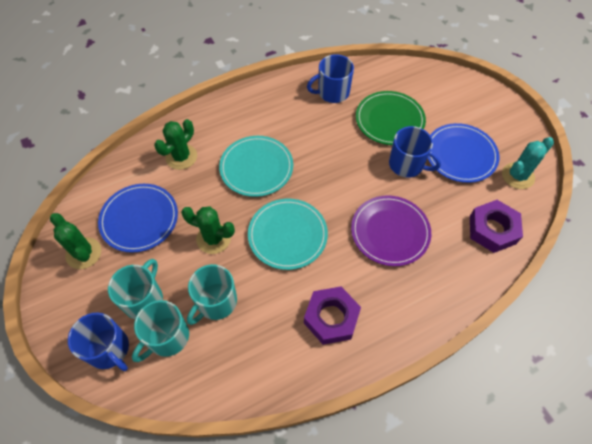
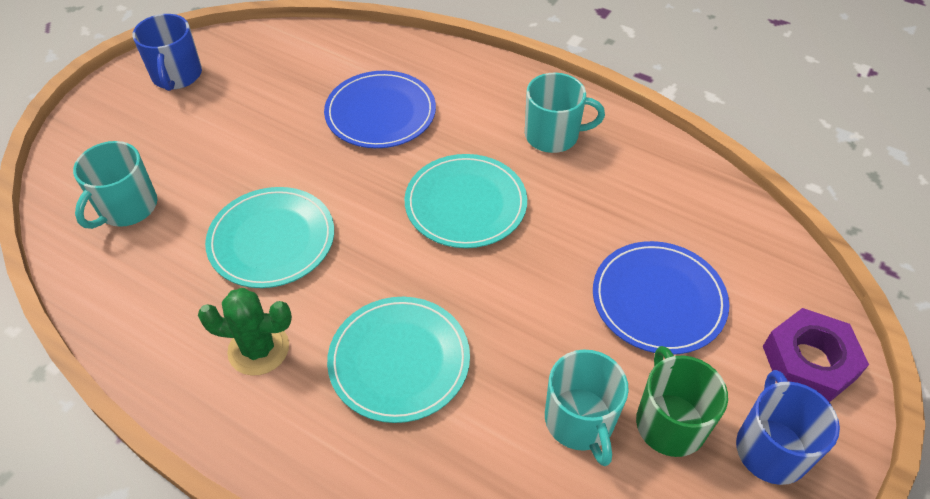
blue mug: [68,313,129,371] [307,55,354,103] [389,126,441,178] = 3 -> [132,14,202,91] [736,370,840,485] = 2
green cactus: [50,213,101,269] [154,119,197,170] [181,206,235,254] = 3 -> [198,288,292,376] = 1
green mug: none = 0 -> [636,346,728,457] = 1
green plate: [356,91,426,145] = 1 -> none = 0
purple nut: [304,287,361,345] [470,200,523,253] = 2 -> [763,308,869,402] = 1
purple plate: [351,195,431,266] = 1 -> none = 0
turquoise cactus: [502,137,554,189] = 1 -> none = 0
turquoise plate: [219,136,293,197] [248,199,328,270] = 2 -> [205,187,334,288] [327,297,470,423] [405,154,527,248] = 3

